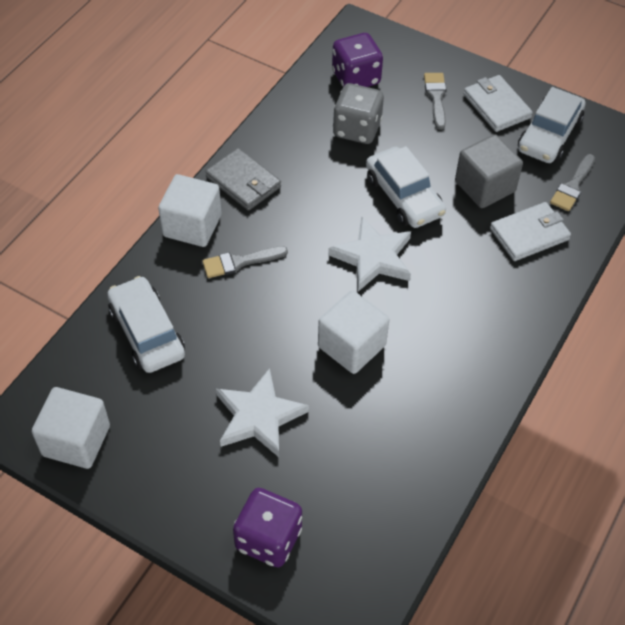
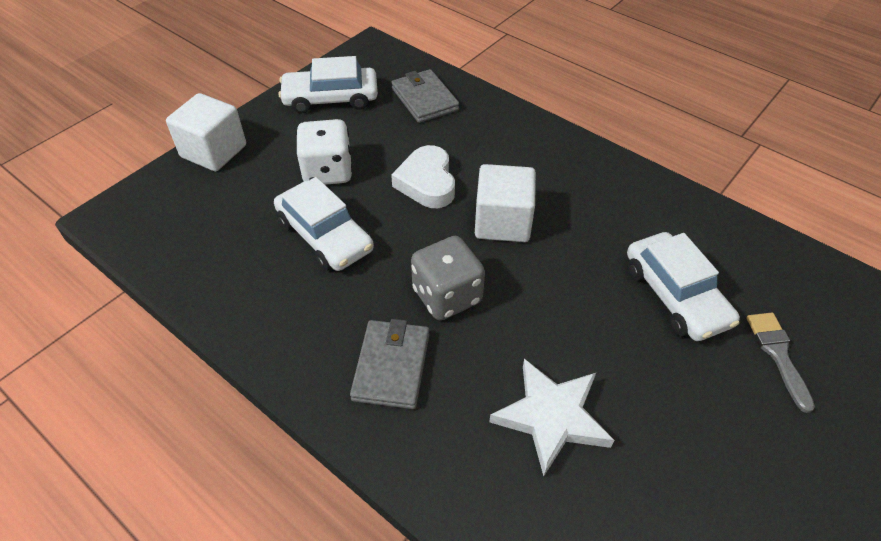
grey brush: [202,246,288,278] [424,73,446,130] [550,154,595,211] = 3 -> [746,313,815,413] = 1
grey cube: [455,134,523,208] = 1 -> none = 0
grey wallet: [205,148,281,211] = 1 -> [350,319,429,409] [391,69,459,123] = 2
purple dice: [233,488,302,567] [332,33,383,87] = 2 -> none = 0
white cube: [32,387,110,469] [158,174,222,247] [318,291,389,374] = 3 -> [166,93,246,172] [475,164,536,242] = 2
white dice: none = 0 -> [296,119,353,185] = 1
white heart: none = 0 -> [391,145,455,208] = 1
white star: [216,368,309,457] [328,216,411,291] = 2 -> [489,359,614,476] = 1
white wallet: [464,75,533,132] [490,202,571,261] = 2 -> none = 0

